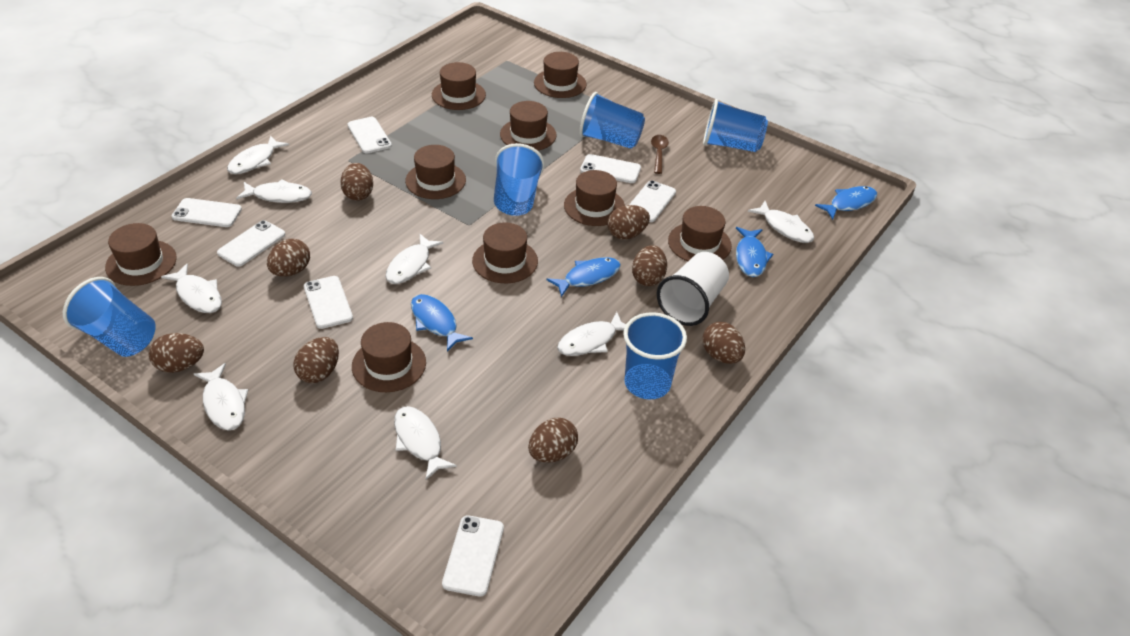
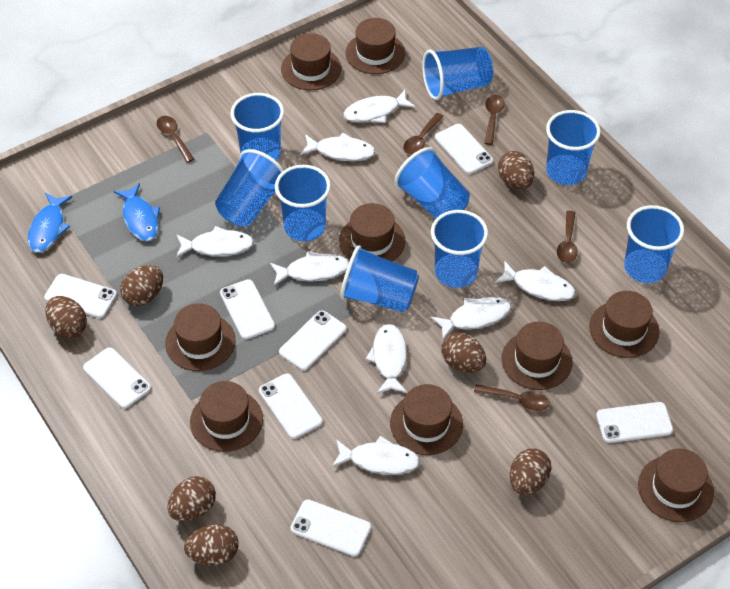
blue cup: [63,277,156,357] [494,143,545,216] [579,92,645,149] [623,312,687,399] [703,99,768,152] = 5 -> [215,149,284,226] [230,93,284,161] [275,165,331,241] [340,245,419,312] [394,147,470,219] [422,47,493,100] [431,210,488,288] [546,110,601,185] [624,205,684,283] = 9
blue fish: [411,294,473,352] [547,257,621,297] [736,227,773,277] [815,186,877,220] = 4 -> [28,193,72,253] [113,183,160,241] = 2
brown egg: [149,333,204,373] [267,239,310,277] [293,337,339,383] [340,163,373,201] [528,418,578,463] [608,205,650,239] [632,245,667,286] [702,322,745,364] = 8 -> [45,296,87,338] [120,265,163,306] [167,476,216,521] [184,524,239,566] [441,332,486,373] [498,151,534,189] [510,448,552,495] = 7
brown spoon: [651,135,669,174] = 1 -> [157,116,194,163] [403,113,444,154] [474,384,549,411] [484,95,505,145] [557,211,578,263] = 5
white cup: [657,252,729,326] = 1 -> none = 0
white phone: [172,198,242,227] [217,220,285,267] [304,276,353,329] [347,117,392,154] [442,515,504,596] [580,154,641,183] [629,180,676,222] = 7 -> [44,274,117,318] [83,347,151,409] [220,279,275,340] [259,374,323,439] [279,310,346,371] [290,499,371,557] [435,124,493,174] [596,402,673,443] = 8

